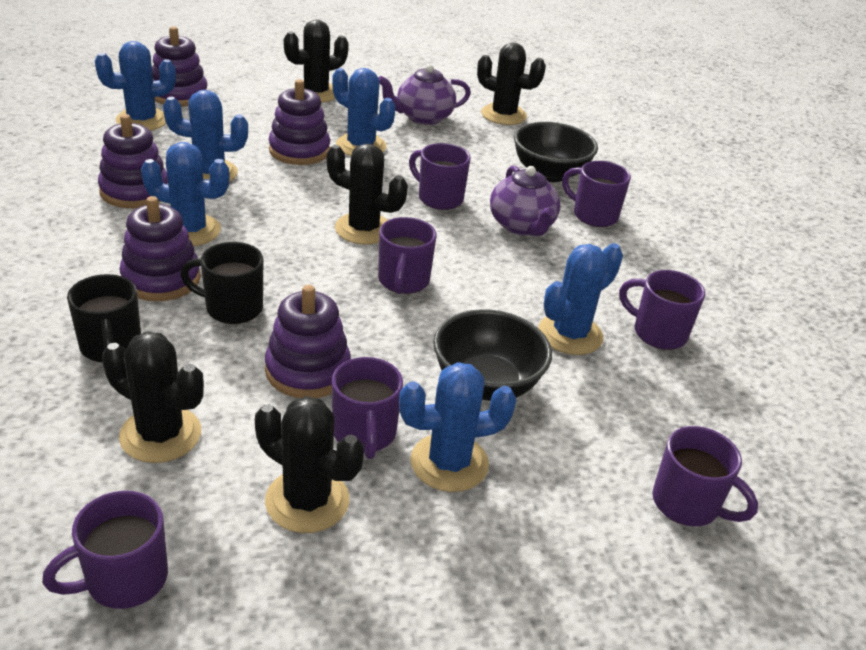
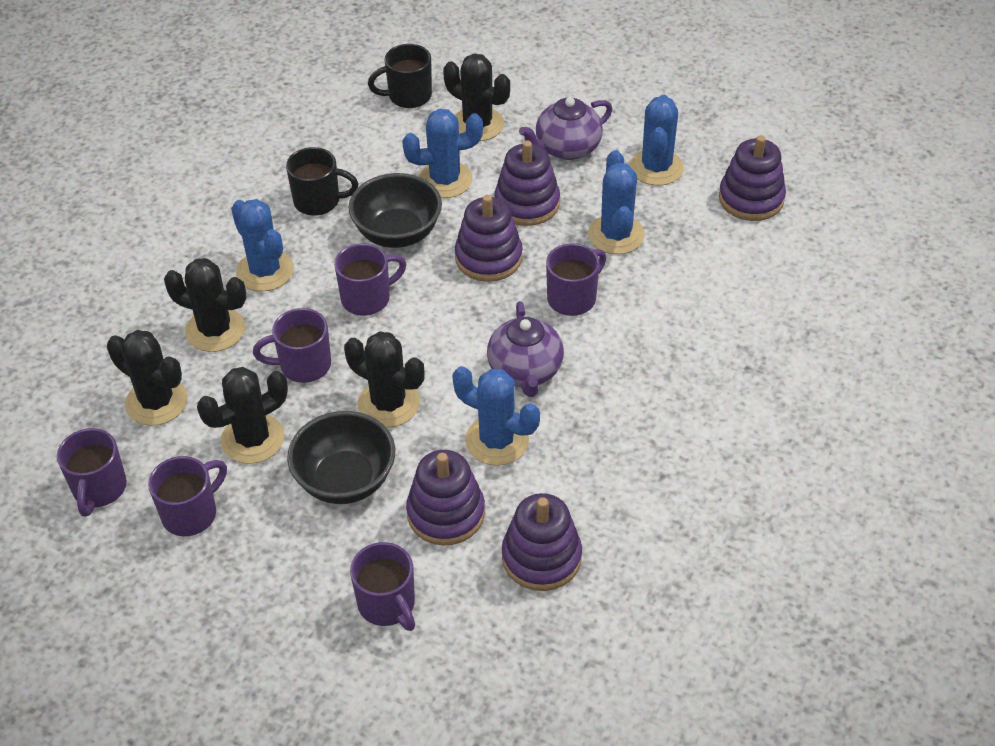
blue cactus: [95,41,176,131] [141,142,230,246] [163,90,248,182] [332,68,395,156] [399,362,517,492] [538,243,623,355] = 6 -> [231,199,294,291] [402,109,483,198] [452,366,540,466] [588,150,645,254] [630,95,684,186] = 5
purple mug: [42,491,168,609] [332,357,403,459] [378,217,436,294] [409,143,471,210] [562,161,631,227] [619,270,705,350] [652,426,758,526] = 7 -> [57,428,127,517] [148,456,227,536] [253,308,331,383] [334,243,406,316] [350,542,415,631] [546,243,606,316] = 6

